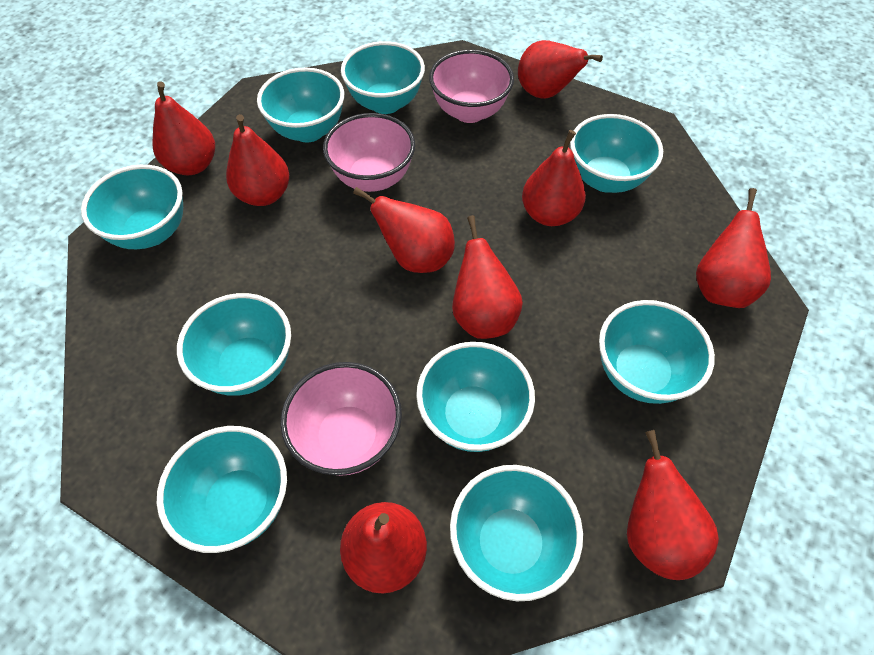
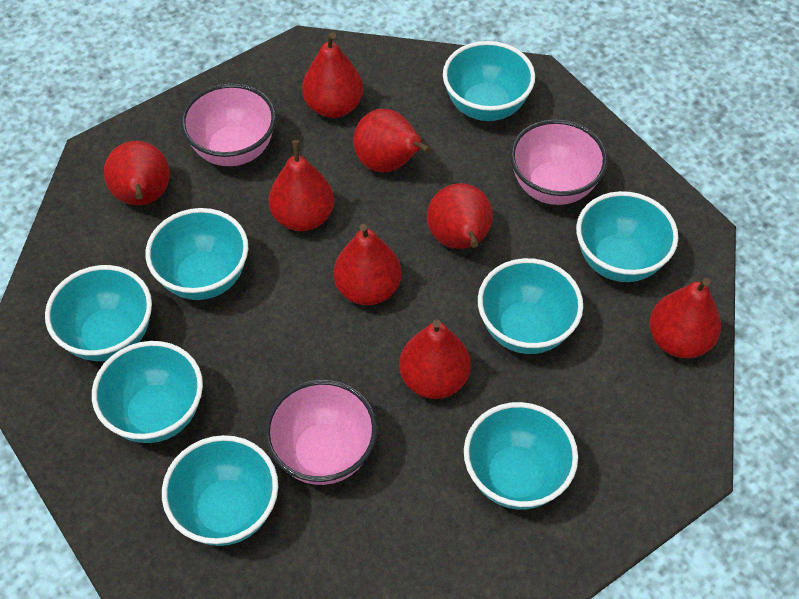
red pear: [152,81,215,175] [226,114,289,206] [340,502,427,594] [353,187,455,273] [452,215,523,339] [518,40,603,99] [522,130,586,226] [627,430,719,580] [696,188,771,308] = 9 -> [104,141,170,205] [269,140,334,231] [302,32,363,118] [333,224,401,305] [353,109,431,172] [399,319,471,399] [427,183,493,249] [649,278,721,358] = 8
turquoise bowl: [81,165,183,249] [157,426,287,553] [177,293,291,396] [257,68,344,142] [341,41,425,114] [416,342,535,452] [450,465,583,601] [570,114,663,193] [599,300,715,404] = 9 -> [45,265,152,361] [92,341,203,443] [146,208,248,300] [162,435,278,546] [443,41,535,121] [464,402,578,510] [478,258,583,354] [576,191,678,282] = 8

